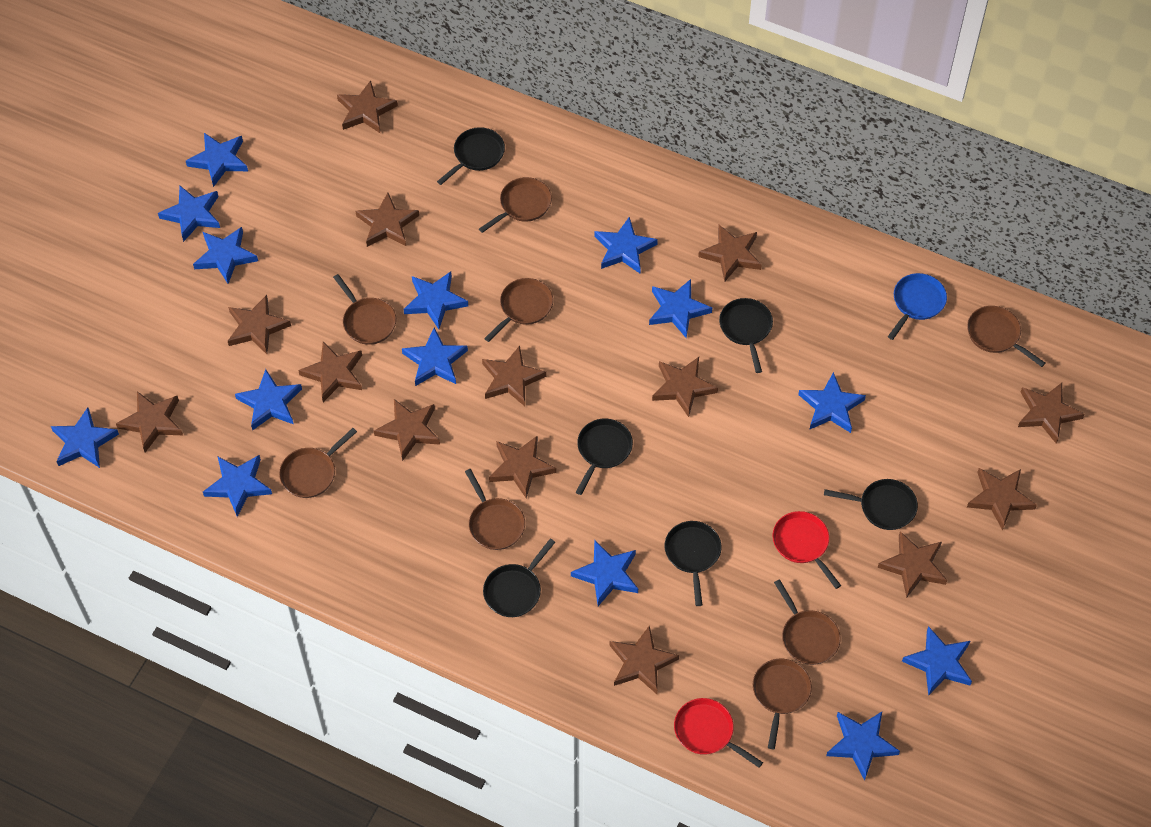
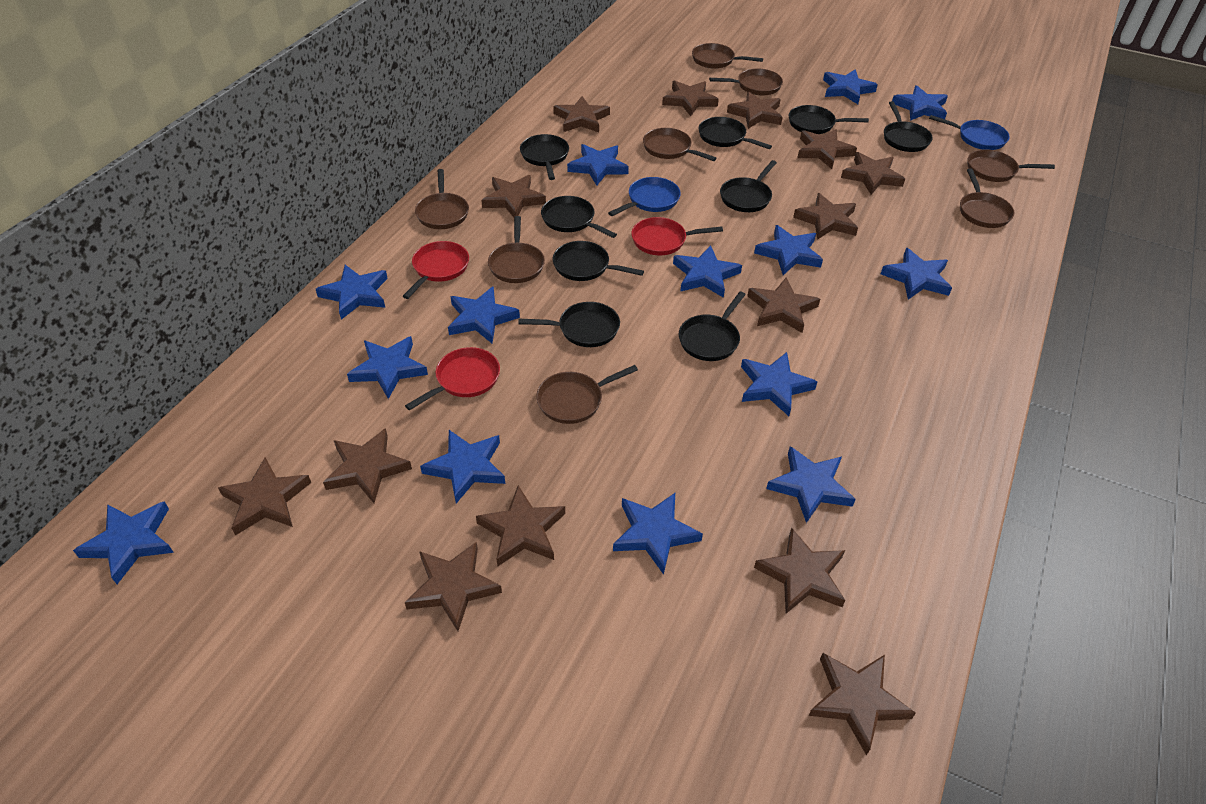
black pan: [437,127,505,185] [483,539,555,617] [576,419,633,495] [665,521,721,606] [719,298,773,373] [824,479,918,530] = 6 -> [518,302,620,347] [520,134,569,180] [541,196,617,238] [553,241,644,281] [679,291,746,361] [699,117,772,149] [720,160,777,212] [789,105,869,134] [884,101,933,152] = 9
blue pan: [888,273,947,340] = 1 -> [608,177,681,216] [929,115,1010,150] = 2
red pan: [674,698,763,768] [772,511,841,589] = 2 -> [403,241,469,299] [405,347,500,410] [631,217,723,255] = 3

